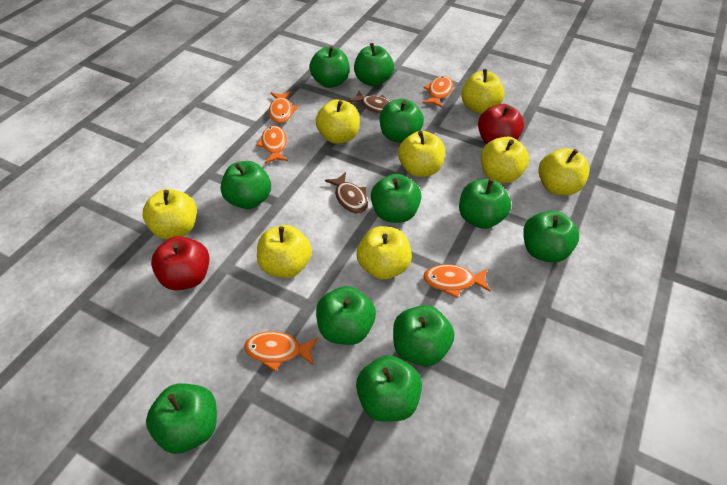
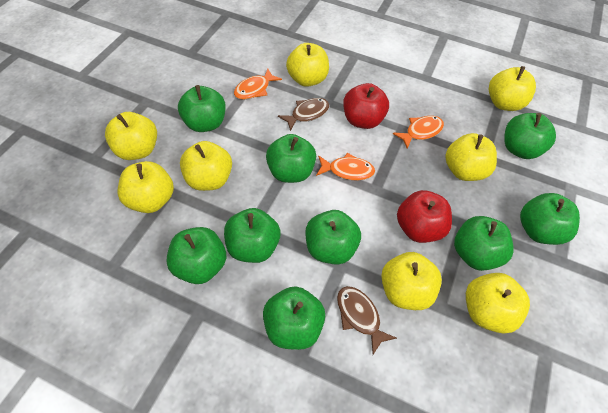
green apple: [146,383,217,454] [220,161,271,209] [309,46,349,88] [316,286,376,345] [354,43,394,87] [356,355,422,422] [371,174,422,223] [380,99,424,143] [393,305,454,366] [459,179,511,229] [523,210,579,263] = 11 -> [166,227,226,284] [178,85,226,132] [224,208,280,263] [263,286,325,350] [266,134,316,183] [306,210,361,265] [454,216,514,271] [504,113,556,159] [520,193,580,245] = 9
orange fish: [244,331,318,372] [256,125,288,164] [269,91,298,123] [422,76,453,108] [423,264,490,298] = 5 -> [234,69,282,99] [316,153,375,180] [393,116,444,149] = 3

